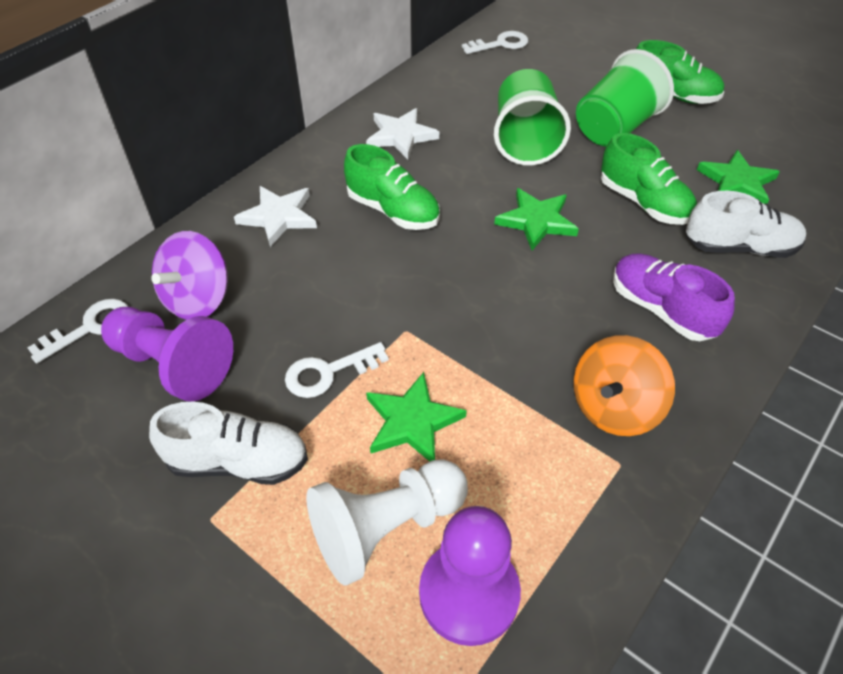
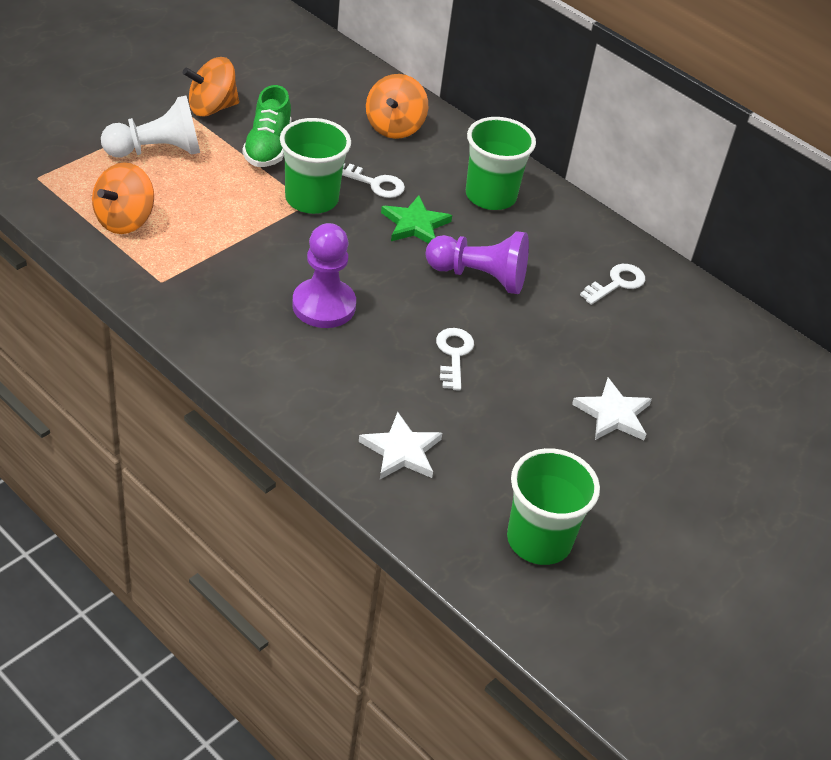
green cup: [494,69,571,166] [576,49,674,146] = 2 -> [280,118,351,214] [466,117,536,210] [507,448,600,565] = 3
green shoe: [344,144,440,230] [601,133,697,225] [636,40,724,104] = 3 -> [243,85,292,167] = 1
green star: [366,372,467,461] [494,188,579,251] [697,150,780,204] = 3 -> [381,195,452,244] = 1
orange spinning top: [574,335,675,436] = 1 -> [92,163,154,234] [183,57,239,117] [366,74,428,139] = 3
purple shoe: [613,253,735,341] = 1 -> none = 0
purple spinning top: [151,231,228,320] = 1 -> none = 0
white shoe: [149,401,308,485] [686,191,806,258] = 2 -> none = 0

